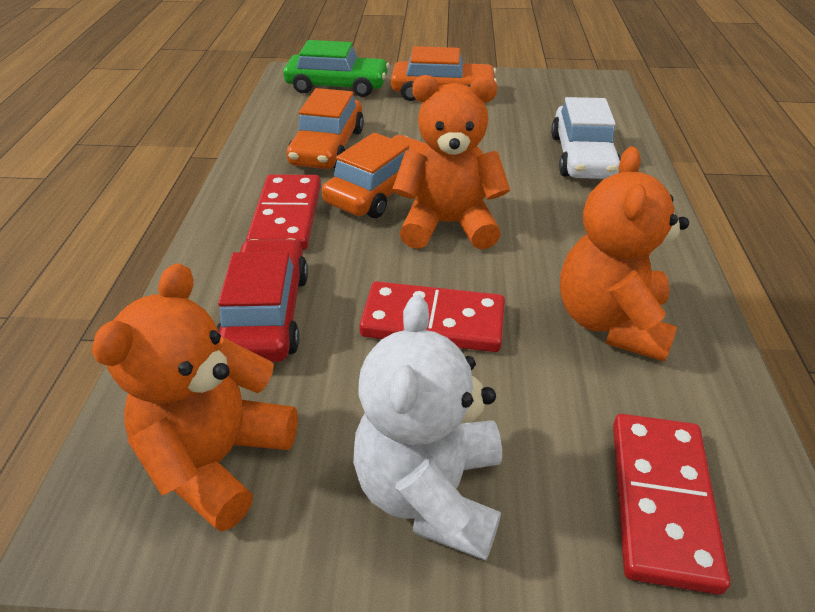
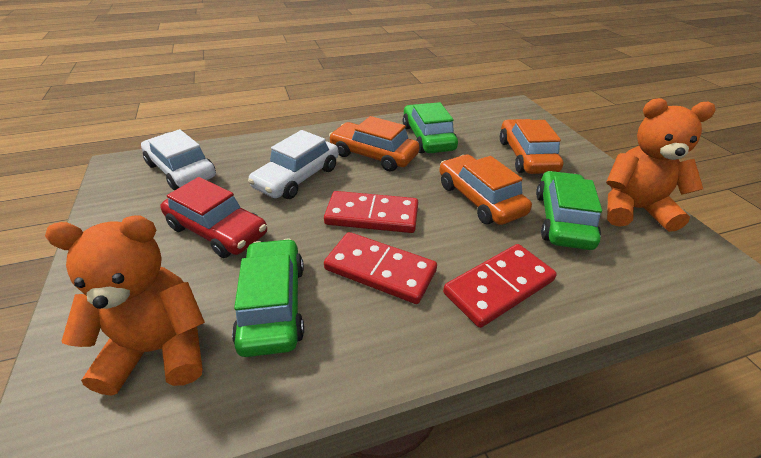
green car: [283,40,389,97] = 1 -> [232,239,304,357] [403,102,458,153] [536,171,602,250] = 3
orange teddy bear: [92,263,298,532] [392,75,510,250] [560,146,689,362] = 3 -> [45,215,205,396] [606,98,716,232] = 2
white car: [551,97,621,179] = 1 -> [141,129,216,191] [248,130,339,199] = 2
white teddy bear: [353,295,502,561] = 1 -> none = 0

